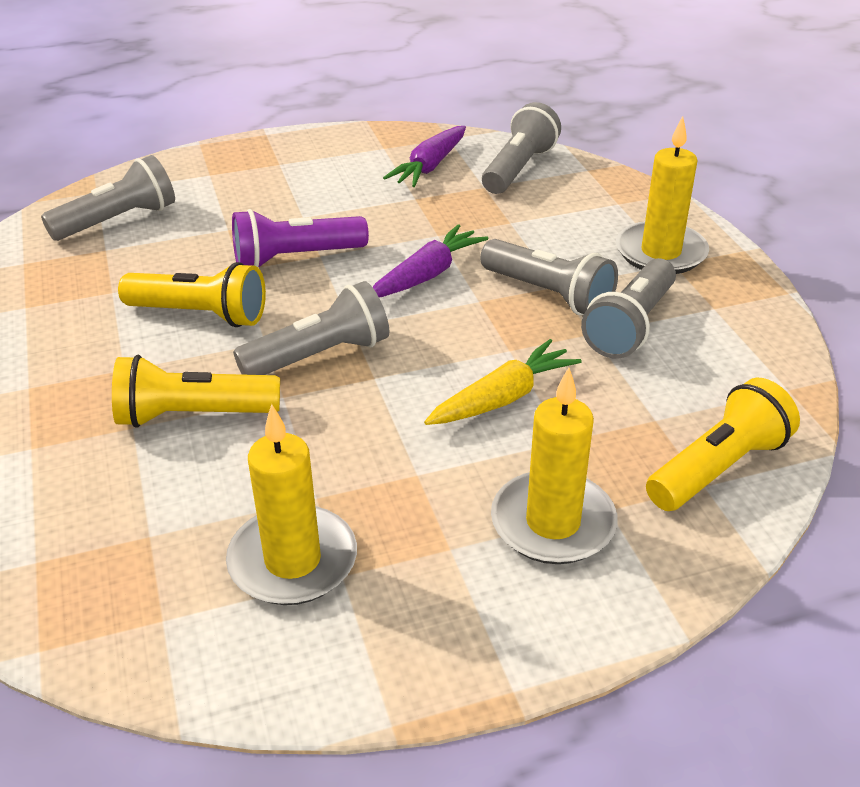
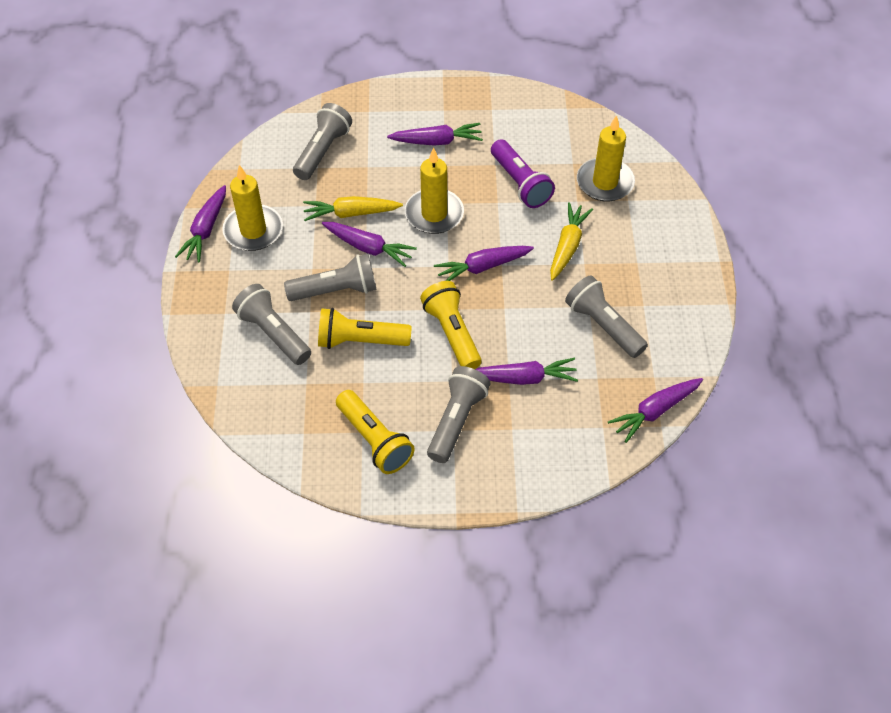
purple carrot: [373,224,488,298] [383,126,466,187] = 2 -> [175,185,226,263] [322,222,417,267] [387,123,483,145] [434,246,534,281] [475,358,578,385] [608,378,703,443] = 6
yellow carrot: [424,339,582,425] = 1 -> [303,196,403,221] [550,202,593,281] = 2

